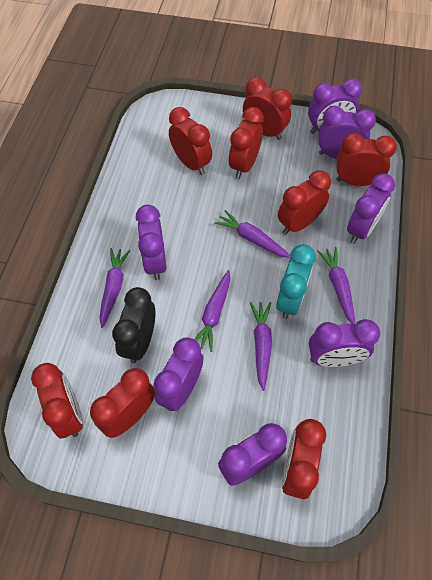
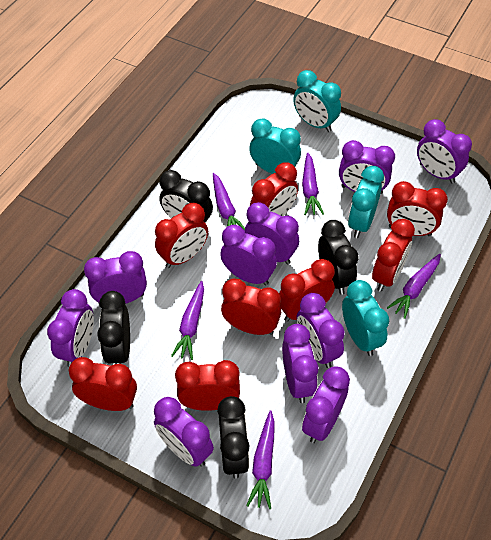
black clock: [112,287,155,363] = 1 -> [97,291,130,364] [159,170,213,223] [217,396,249,479] [318,220,359,295] = 4
purple clock: [136,205,167,280] [154,337,203,411] [218,423,287,486] [308,78,363,134] [309,319,380,367] [318,106,376,159] [347,173,395,244] = 7 -> [47,289,94,367] [84,251,147,304] [154,397,214,467] [220,225,277,286] [245,202,299,264] [282,324,318,403] [297,293,345,368] [302,366,350,443] [339,140,395,194] [417,119,472,184] = 10
turquoise clock: [276,244,316,319] = 1 -> [249,119,301,174] [293,70,341,132] [342,280,389,356] [348,166,384,238] = 4

